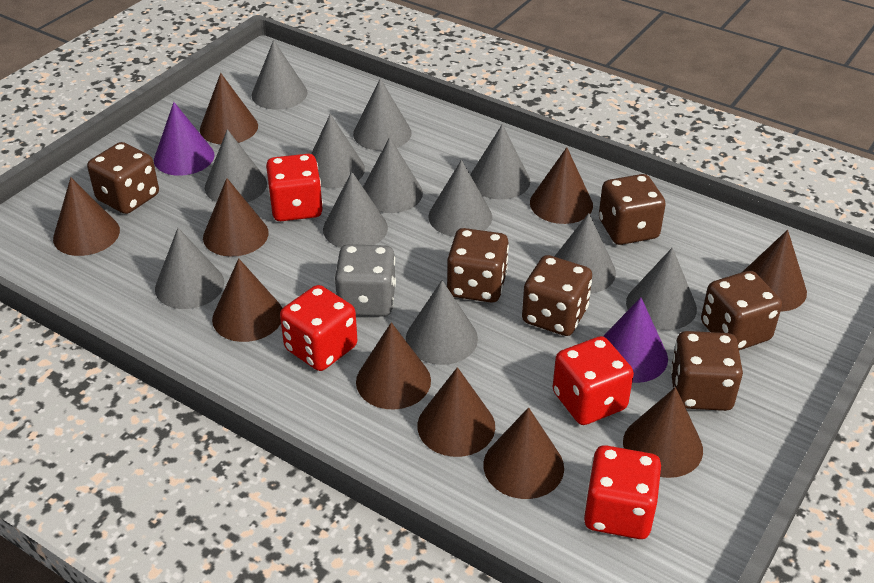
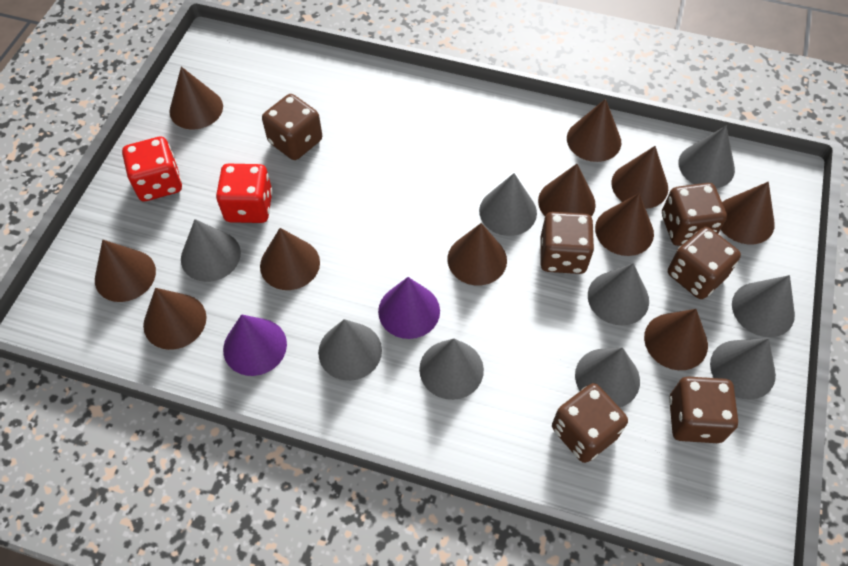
brown cone: [53,177,120,256] [200,73,258,144] [203,178,269,257] [212,258,282,342] [356,322,431,410] [417,367,495,457] [483,407,564,499] [530,147,593,224] [623,387,703,478] [743,230,807,312] = 10 -> [95,240,156,302] [143,288,206,350] [169,67,223,130] [260,228,320,290] [447,223,507,285] [538,164,596,217] [567,99,621,162] [595,193,654,256] [611,146,668,209] [644,309,708,370] [721,182,775,244] = 11
grey cone: [155,228,224,309] [205,129,267,202] [252,40,308,110] [311,114,365,188] [323,172,388,248] [353,78,412,151] [363,137,423,213] [406,280,478,365] [428,160,492,237] [470,124,530,199] [554,213,616,294] [626,247,697,330] = 12 -> [181,219,241,282] [318,319,382,381] [419,339,484,400] [479,173,537,236] [575,347,640,407] [588,263,649,325] [679,126,735,188] [710,338,776,400] [732,275,795,337] = 9
grey dice: [335,244,396,317] = 1 -> none = 0
red dice: [266,154,323,221] [280,285,357,371] [553,336,634,425] [584,445,661,539] = 4 -> [122,136,182,201] [216,164,273,223] = 2

